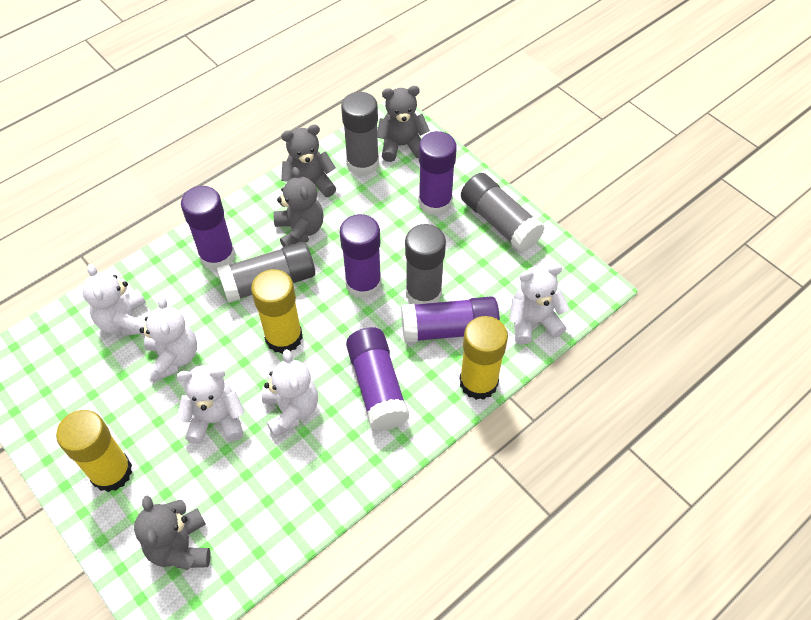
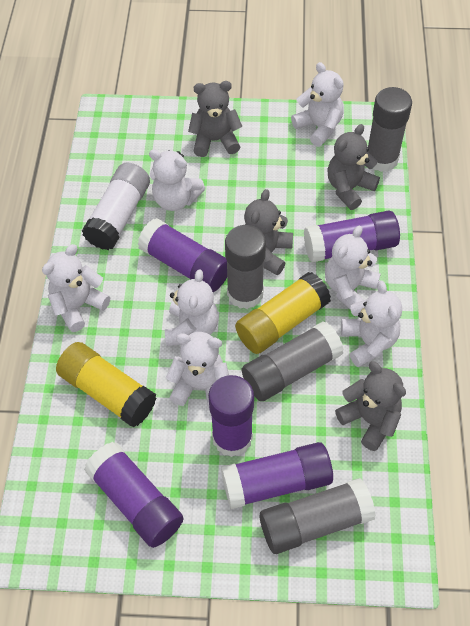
white glue stick: none = 0 -> [82,162,150,250] = 1
white teddy bear: [82,264,146,336] [139,296,197,382] [177,365,245,444] [262,349,318,437] [509,265,570,345] = 5 -> [42,244,110,332] [149,149,205,211] [165,269,218,346] [166,332,229,408] [291,62,344,147] [325,225,381,310] [341,280,402,367] = 7
yellow glue stick: [56,410,132,492] [251,269,303,354] [459,316,508,400] = 3 -> [56,342,156,428] [235,272,331,354] = 2

